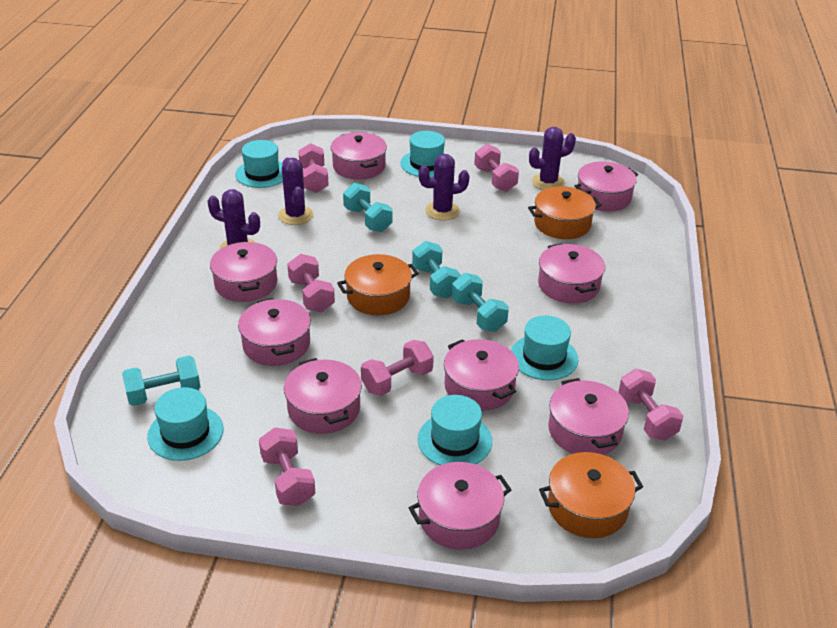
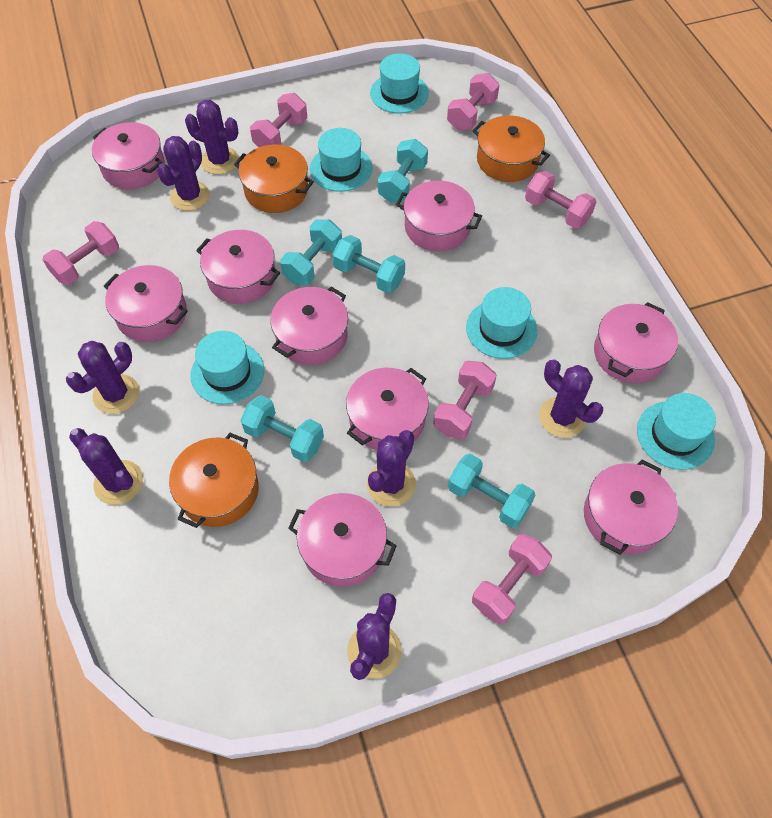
purple cactus: [207,189,260,249] [278,157,313,225] [418,154,469,221] [529,127,576,190] = 4 -> [66,341,139,414] [69,428,143,505] [157,136,210,211] [185,100,239,175] [347,593,402,680] [367,430,416,507] [539,359,603,438] = 7
turquoise dumbbell: [122,356,201,406] [343,183,393,232] [412,241,461,298] [452,273,509,332] = 4 -> [241,395,324,462] [280,219,342,285] [332,235,405,293] [378,139,428,203] [448,454,535,528] = 5

